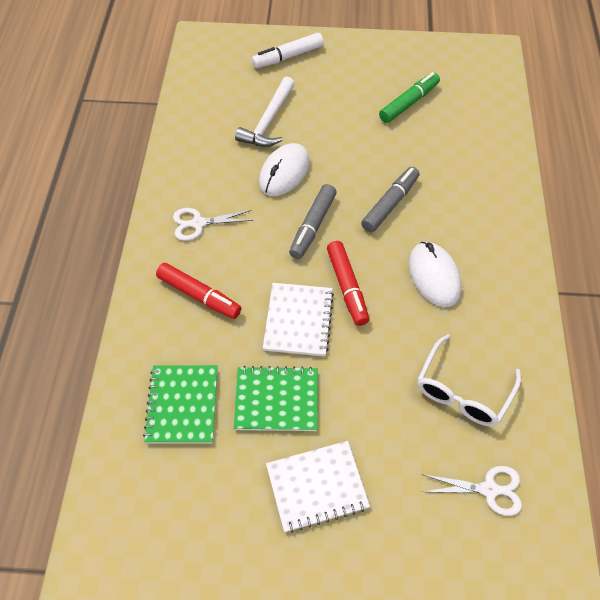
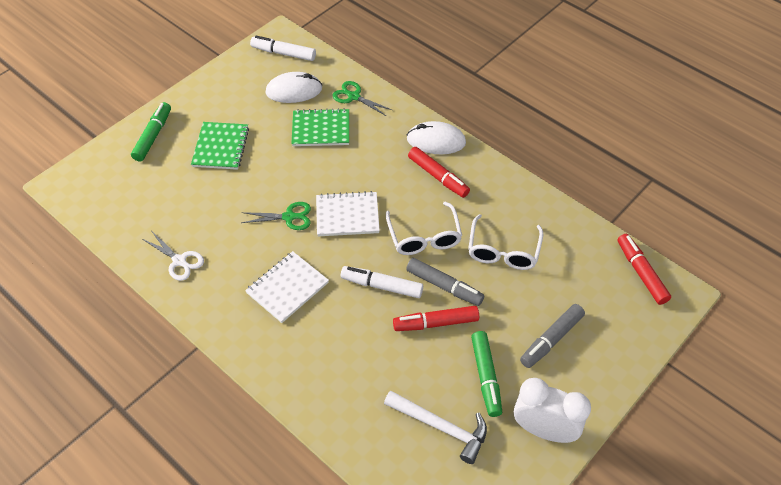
green marker: [379,72,440,123] = 1 -> [131,102,171,162] [471,331,502,417] = 2
green scissors: none = 0 -> [241,202,311,230] [332,81,392,116] = 2
red marker: [156,263,241,319] [327,241,369,326] = 2 -> [393,306,479,331] [408,147,470,198] [618,234,671,305] = 3
white clock: none = 0 -> [514,378,591,443] = 1
white glasses: [417,334,521,427] = 1 -> [386,201,462,255] [468,214,543,270] = 2
white marker: [252,33,324,68] = 1 -> [250,36,316,61] [341,266,423,298] = 2
white scissors: [173,208,253,241] [422,466,522,516] = 2 -> [142,232,204,281] = 1

